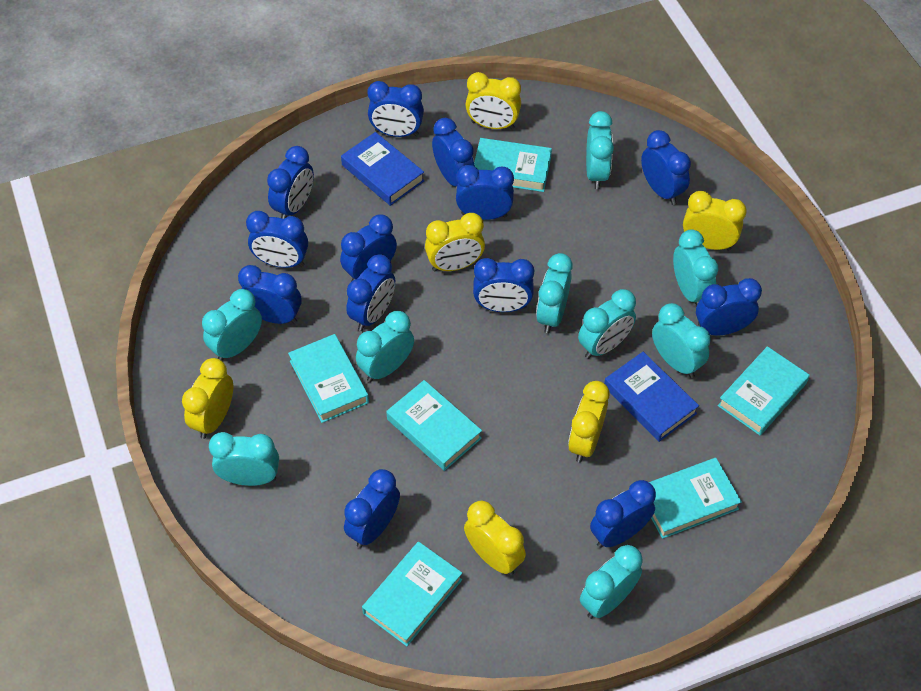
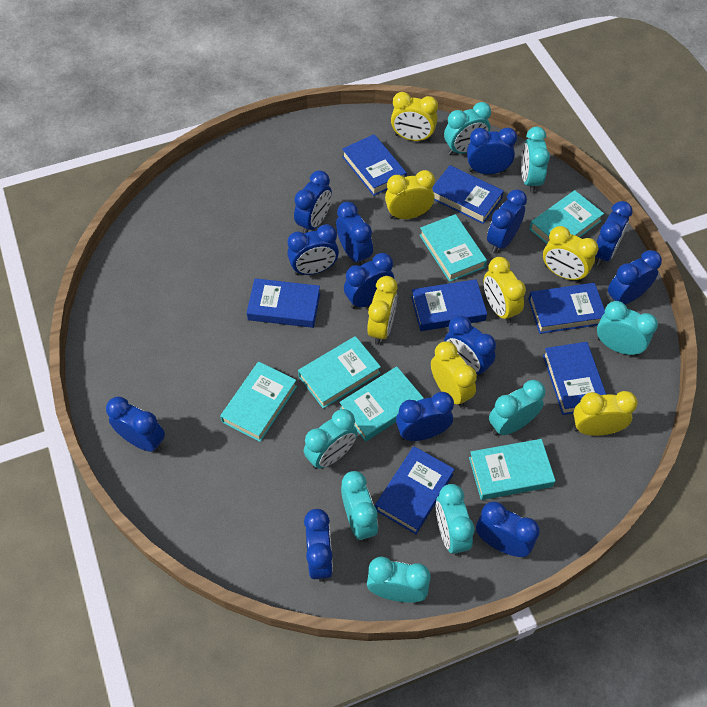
blue book: [341,132,424,206] [604,352,699,442] = 2 -> [246,278,320,328] [342,134,407,196] [375,446,455,534] [411,279,487,331] [432,165,504,224] [528,283,605,334] [543,342,606,415] = 7
turquoise clock: [202,289,262,361] [209,432,279,486] [356,311,414,382] [536,253,573,333] [578,289,636,359] [580,545,643,619] [586,111,614,189] [652,303,711,378] [673,229,719,306] = 9 -> [304,409,358,469] [341,471,378,542] [367,556,431,603] [436,484,474,556] [444,102,491,155] [489,380,545,436] [521,127,550,193] [597,301,658,356] = 8
yellow clock: [182,358,233,439] [425,213,485,272] [464,501,526,575] [465,72,521,129] [568,381,609,462] [683,191,747,251] = 6 -> [367,276,397,345] [385,170,435,219] [391,92,438,141] [431,341,477,408] [484,257,526,324] [543,226,598,282] [573,391,638,436] = 7

